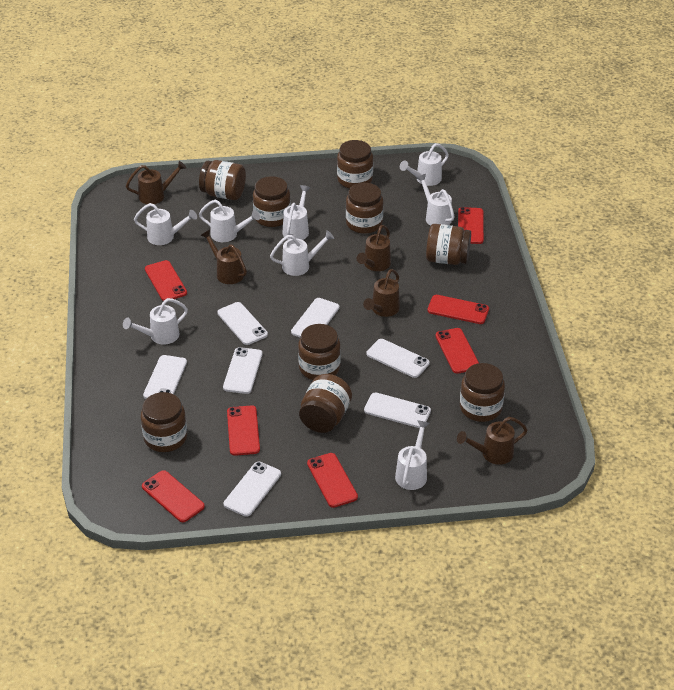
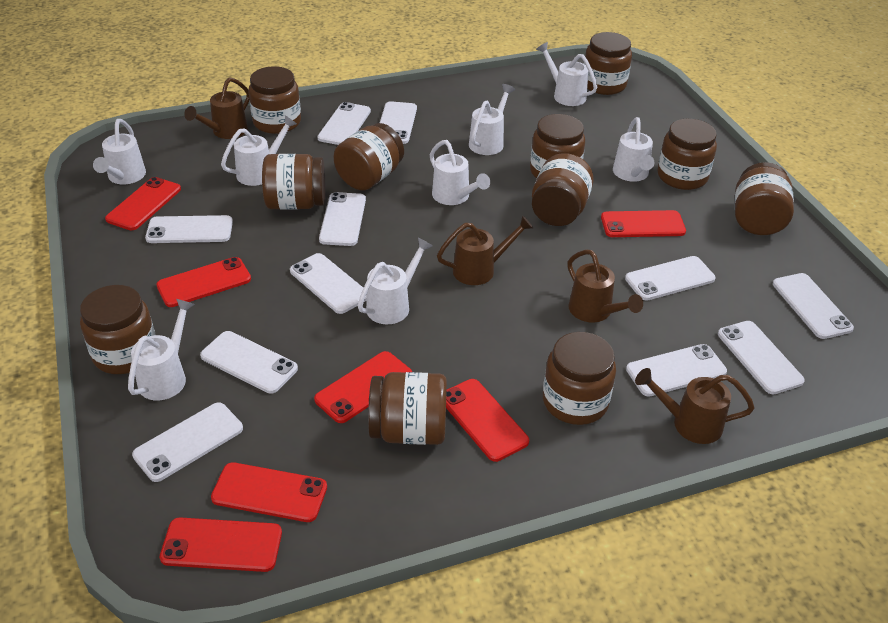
brown jar: [141,392,187,452] [199,160,246,200] [253,176,291,227] [298,324,341,380] [299,374,352,433] [337,140,373,189] [346,183,383,234] [426,224,471,265] [460,363,505,422] = 9 -> [80,285,156,374] [248,66,301,134] [262,154,325,210] [333,123,404,191] [368,372,447,445] [530,114,585,178] [532,153,594,226] [543,332,616,425] [584,32,632,95] [657,119,717,190] [735,162,794,235] = 11
brown watering can: [126,161,186,204] [201,230,247,284] [357,225,391,271] [363,269,400,317] [457,417,528,465] = 5 -> [184,77,249,139] [437,215,533,285] [568,249,643,322] [635,368,755,444] = 4
white phone: [143,355,187,399] [217,302,268,345] [223,347,262,394] [224,462,281,517] [291,298,339,338] [364,392,431,428] [367,339,430,378] = 7 -> [132,402,243,482] [145,215,233,243] [200,331,298,394] [290,253,367,314] [317,102,371,145] [319,192,366,246] [380,101,417,144] [625,256,716,301] [626,344,727,397] [718,321,805,394] [773,273,854,339] = 11

